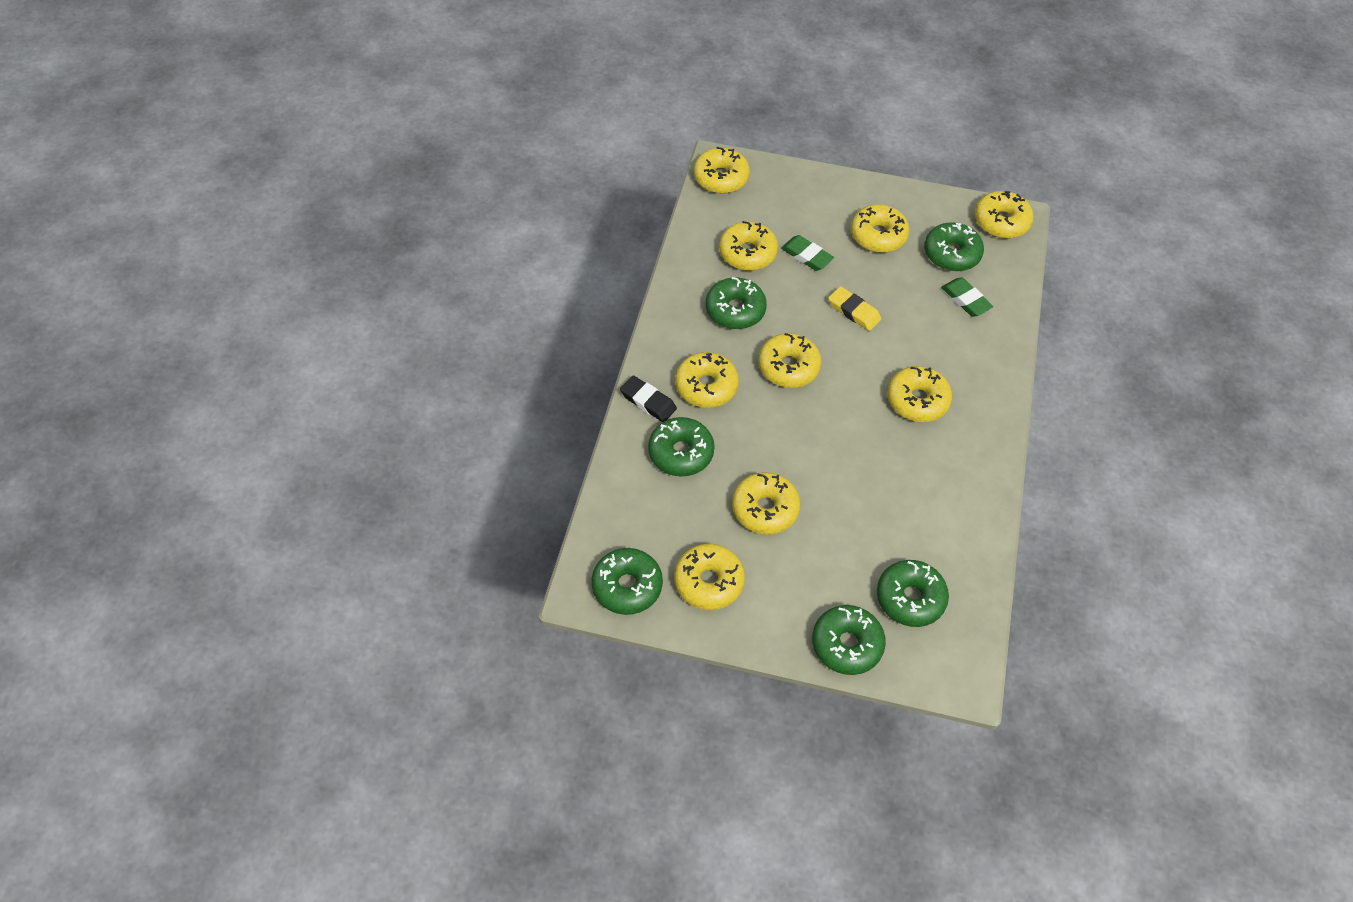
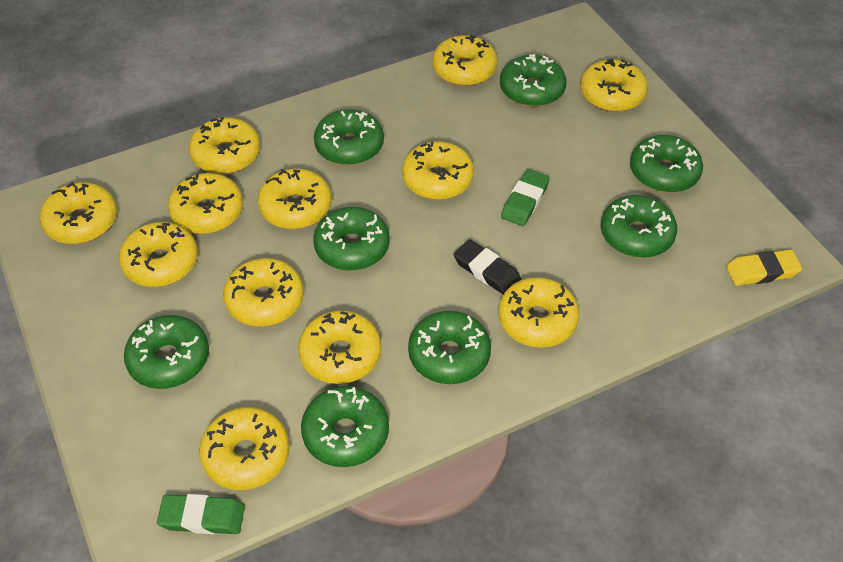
green donut: [592,548,663,615] [648,417,715,477] [706,277,767,329] [812,605,886,675] [877,560,949,627] [924,222,984,271] = 6 -> [124,315,209,389] [301,386,389,467] [313,207,390,271] [314,109,384,165] [408,311,491,384] [500,54,567,107] [601,195,677,258] [630,135,703,193] = 8
yellow donut: [674,544,745,610] [675,352,739,408] [694,147,750,193] [719,221,778,271] [732,472,800,535] [758,333,822,388] [851,204,910,253] [887,366,952,422] [975,191,1034,238] = 9 -> [40,182,117,244] [119,222,198,287] [168,173,243,234] [189,117,260,174] [199,407,290,490] [223,258,304,326] [257,169,332,229] [298,310,381,384] [402,141,474,200] [432,35,498,86] [498,277,579,347] [580,59,648,112] = 12

